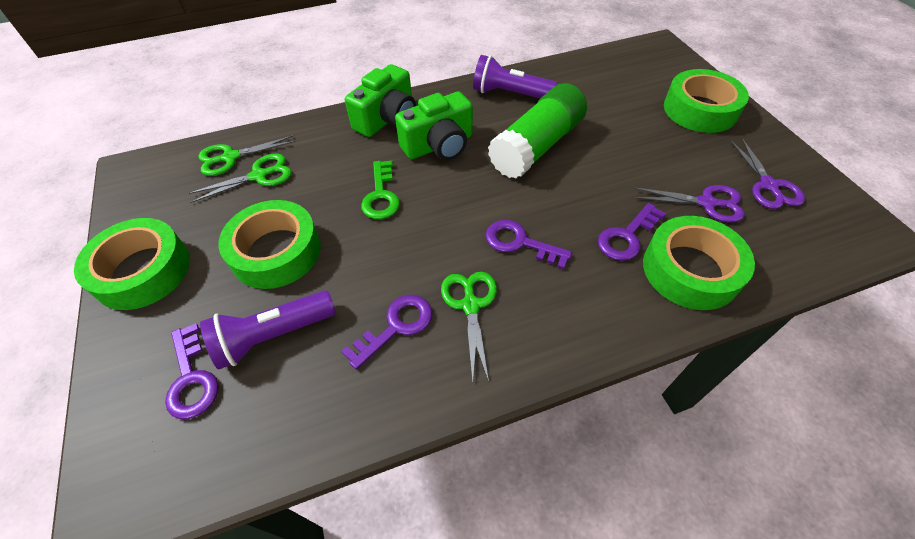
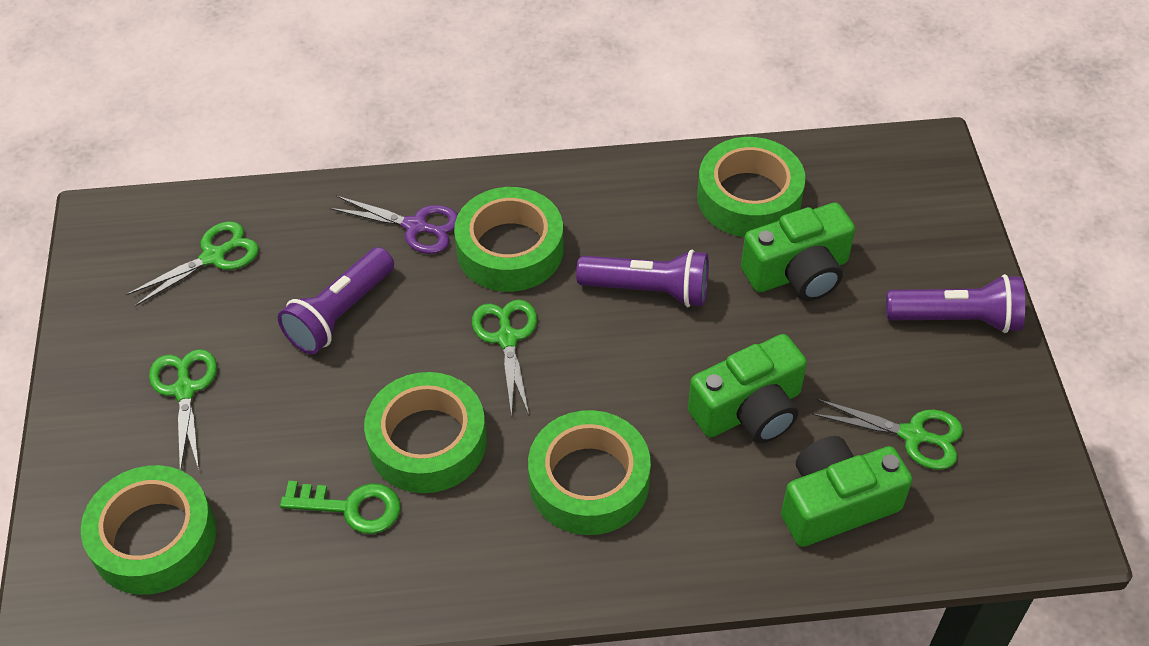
green camera: [345,64,416,137] [395,92,473,160] = 2 -> [688,334,807,443] [741,202,855,301] [781,436,912,547] = 3
green glue stick: [488,83,587,179] = 1 -> none = 0
green scissors: [188,153,292,203] [198,135,296,176] [441,272,497,382] = 3 -> [126,221,259,307] [149,349,217,470] [472,299,537,417] [812,399,963,470] = 4
green tape: [74,218,190,310] [218,200,321,289] [643,216,755,310] [664,69,749,133] = 4 -> [81,465,216,595] [364,372,487,493] [454,187,564,292] [528,410,651,535] [697,137,806,237] = 5
purple flashlight: [200,291,336,370] [473,55,558,99] = 2 -> [278,247,394,355] [576,250,709,307] [886,274,1025,333] = 3
purple key: [165,323,219,419] [341,295,433,370] [486,220,572,269] [598,203,666,261] = 4 -> none = 0
purple scissors: [634,185,745,223] [730,137,805,209] = 2 -> [330,196,458,254] = 1

